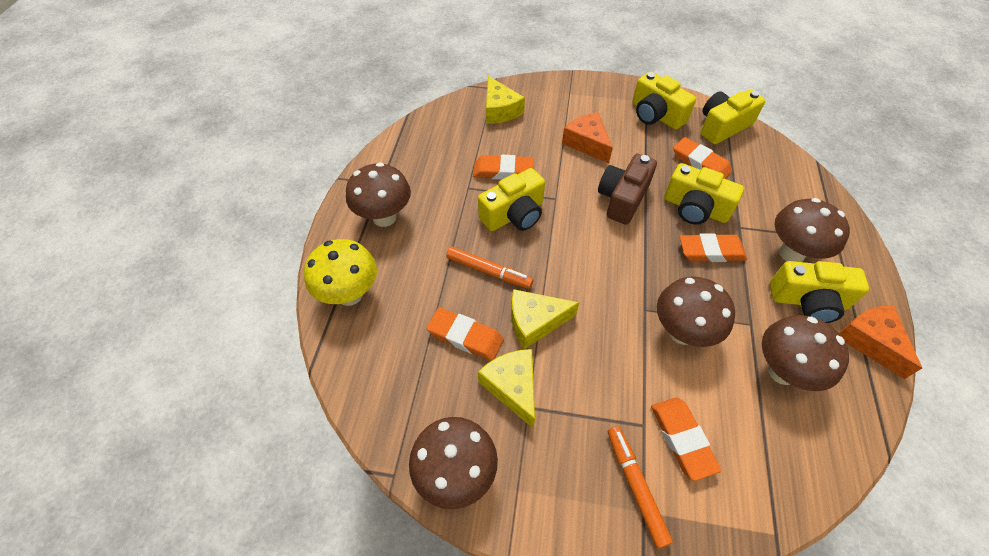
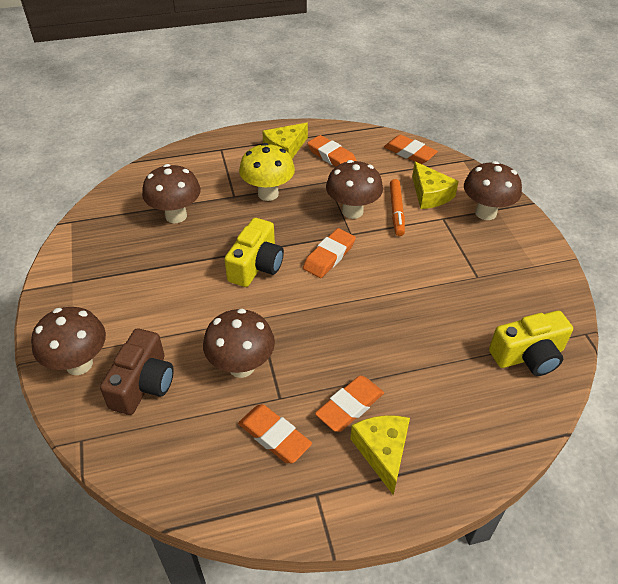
orange cheese: [562,112,613,163] [839,305,922,379] = 2 -> none = 0
orange marker: [446,247,533,289] [608,426,673,549] = 2 -> [390,179,405,236] = 1
yellow camera: [478,168,545,231] [632,71,696,130] [664,163,744,225] [701,90,766,144] [770,261,869,323] = 5 -> [224,218,284,287] [489,311,573,376] = 2

